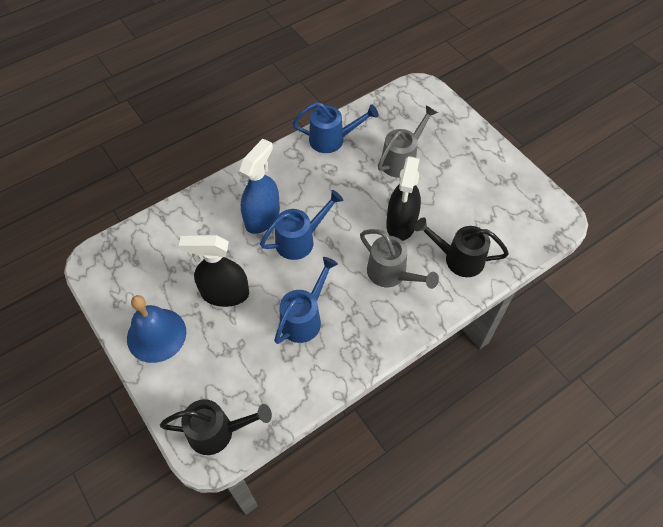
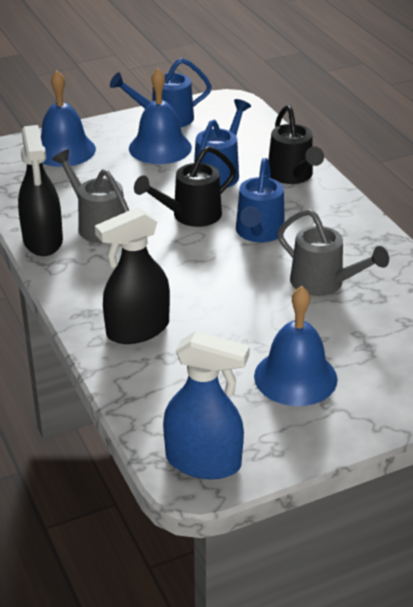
blue bell: [127,295,186,363] = 1 -> [41,71,96,167] [129,68,192,164] [254,286,337,406] = 3

